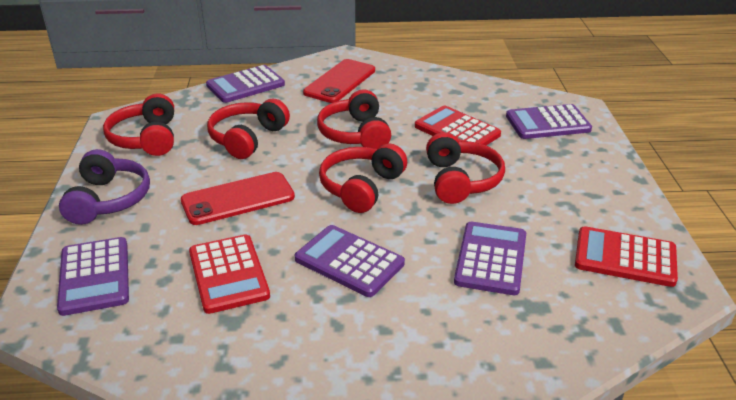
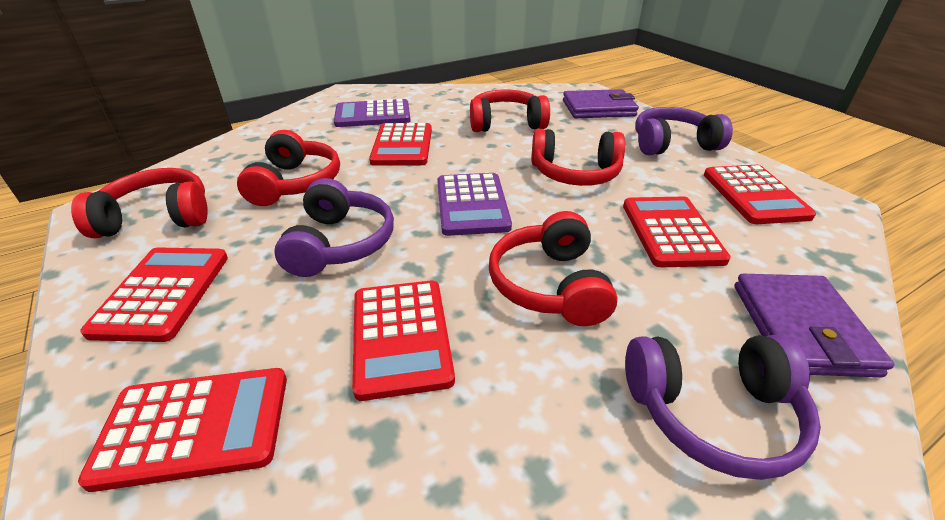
purple calculator: [57,237,129,316] [206,65,285,103] [295,225,405,297] [454,222,526,295] [506,104,592,139] = 5 -> [334,99,411,127] [437,173,512,236] = 2
purple headphones: [59,149,150,225] = 1 -> [274,178,394,277] [625,335,821,480] [635,107,733,155] = 3
purple wallet: none = 0 -> [563,89,639,118] [735,274,894,377] = 2
red calculator: [189,234,270,314] [415,105,501,145] [575,226,678,287] = 3 -> [78,368,287,492] [80,247,228,342] [352,280,455,401] [369,123,432,166] [623,197,731,267] [704,165,816,224] = 6
red phone: [181,172,295,225] [303,59,375,103] = 2 -> none = 0

